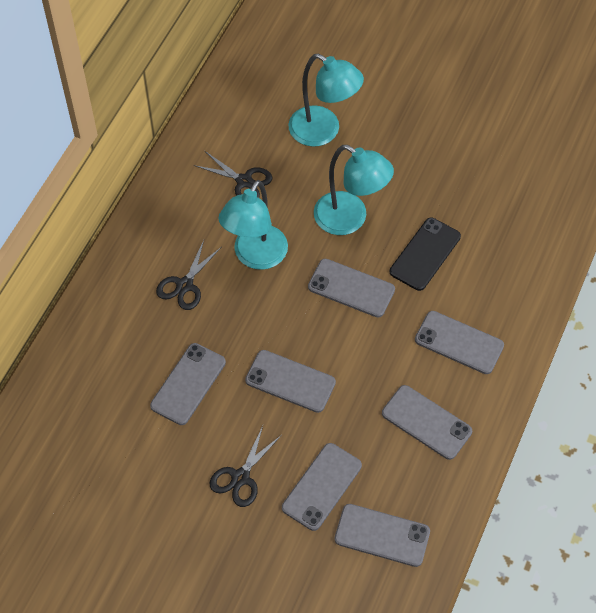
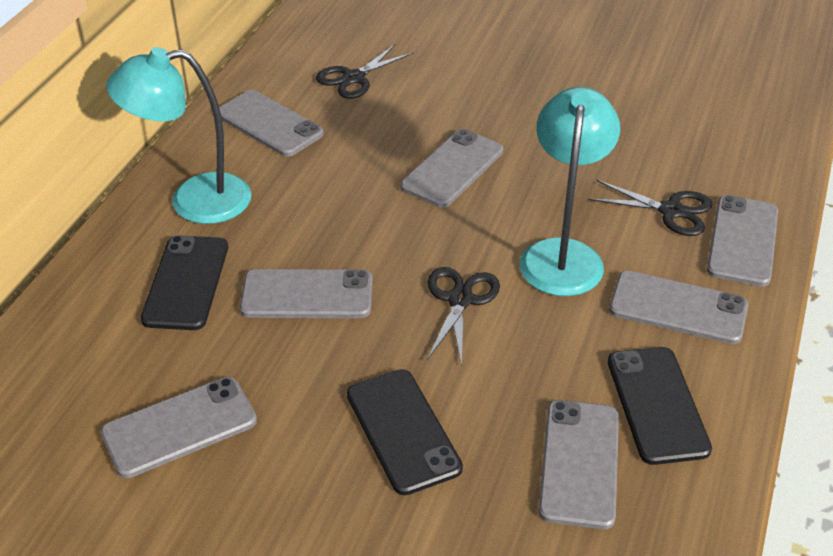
black phone: [390,218,461,291] = 1 -> [141,235,228,330] [347,369,463,495] [608,347,712,465] = 3
turquoise lamp: [218,180,288,270] [288,54,364,147] [314,145,394,235] = 3 -> [106,47,251,224] [520,87,620,296] = 2

